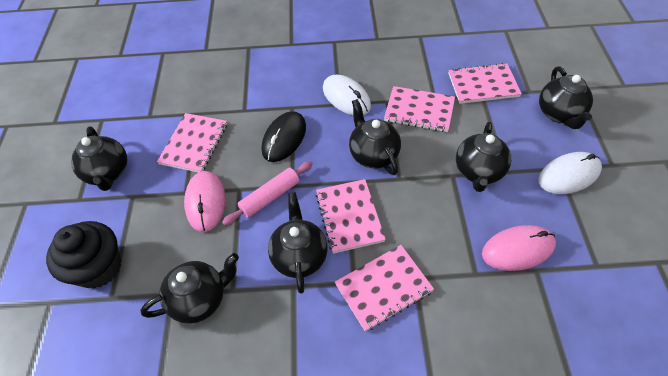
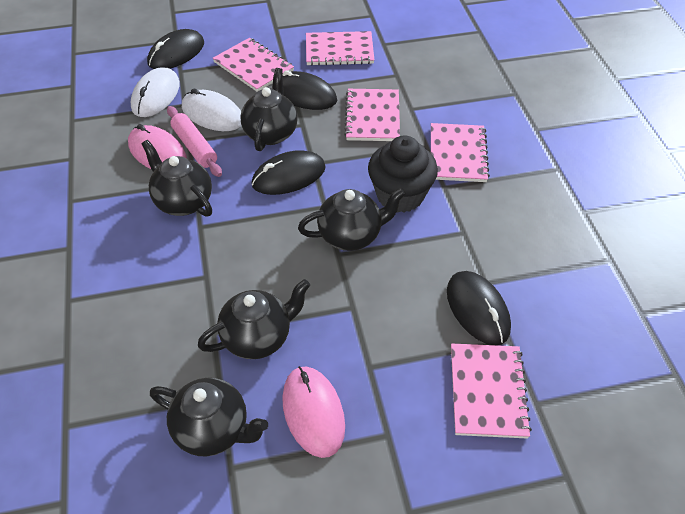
black mouse: [262,111,306,162] = 1 -> [147,29,204,69] [252,150,326,195] [272,70,337,110] [447,271,511,345] = 4
black teapot: [71,126,128,191] [140,253,239,324] [268,192,328,294] [349,99,401,175] [456,122,511,192] [539,66,593,129] = 6 -> [141,140,212,217] [150,378,268,457] [198,279,310,359] [240,68,298,151] [298,188,406,251] = 5

